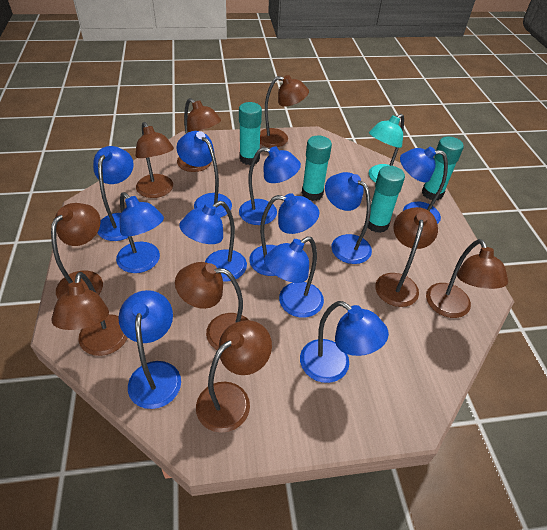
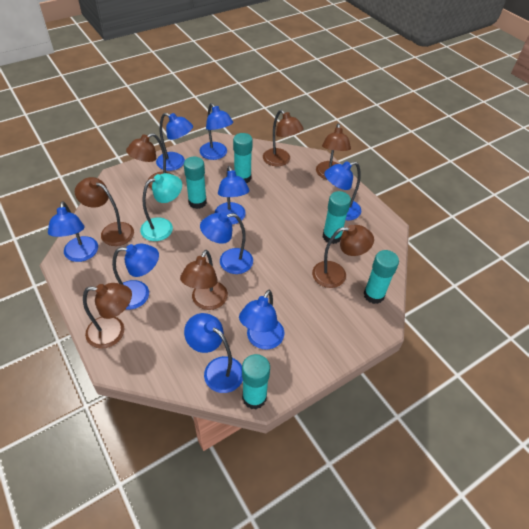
blue lamp: [93,146,134,241] [116,192,164,273] [118,290,181,409] [176,131,232,218] [179,201,247,282] [239,146,301,225] [249,193,320,276] [264,236,324,318] [300,301,389,383] [325,172,372,264] [400,147,448,224] = 11 -> [48,201,98,262] [112,243,159,310] [156,113,193,171] [184,313,243,393] [200,103,233,160] [200,212,253,274] [215,166,250,224] [239,290,284,350] [324,161,361,220] = 9
brown lamp: [51,203,103,299] [52,272,128,356] [136,122,174,198] [175,262,249,350] [177,98,221,172] [196,320,272,433] [260,75,309,147] [375,207,438,307] [426,239,508,318] = 9 -> [75,177,134,246] [83,283,132,349] [126,133,173,189] [180,250,228,310] [263,110,304,166] [312,225,374,288] [316,124,351,179] = 7
turquoise glue stick: [239,102,262,165] [302,136,332,201] [368,166,405,233] [422,137,464,200] = 4 -> [184,157,207,209] [233,133,253,183] [242,354,270,409] [323,191,351,244] [363,250,399,304] = 5

